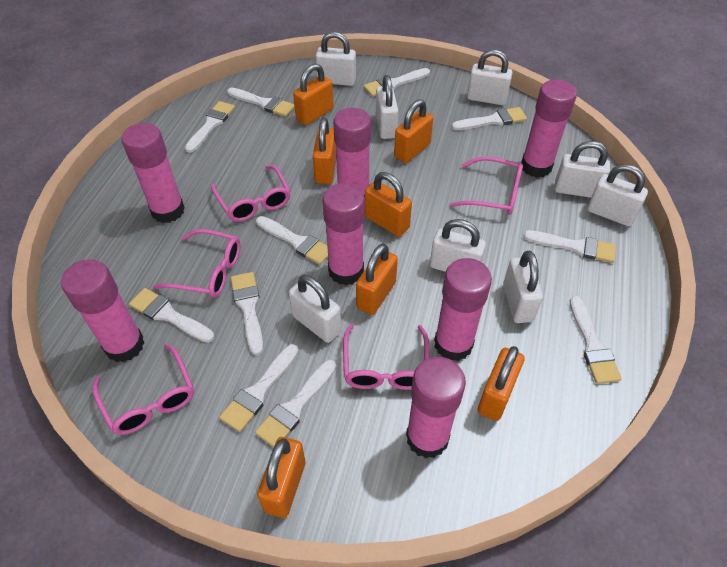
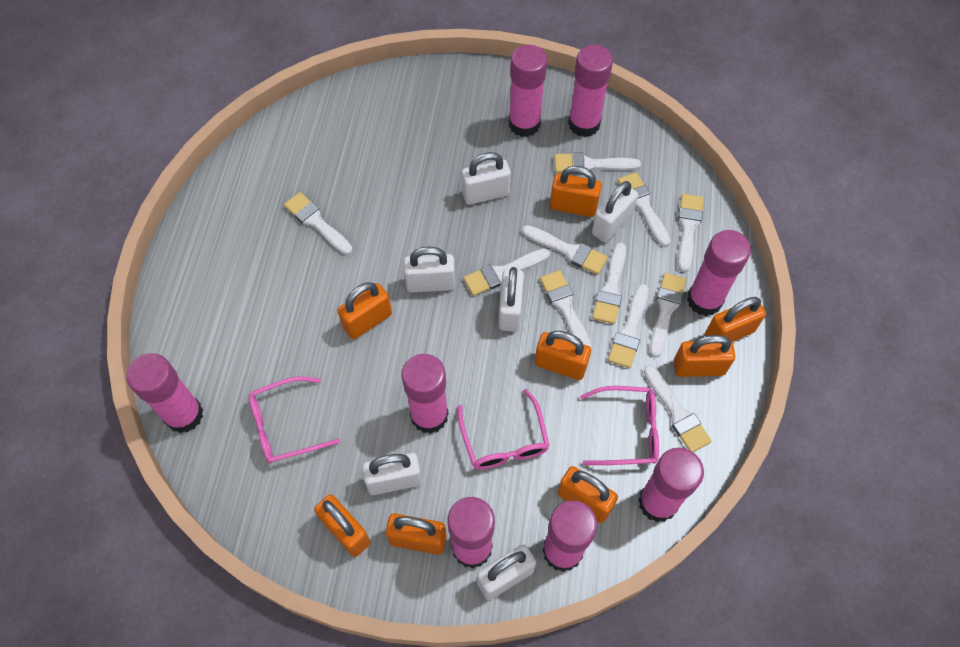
orange padlock: [257,437,305,518] [293,64,334,125] [313,118,336,184] [356,244,398,315] [365,172,412,237] [394,99,434,163] [478,346,524,421] = 7 -> [314,494,370,557] [337,282,392,339] [386,513,447,555] [535,331,591,380] [550,166,602,217] [558,466,618,523] [674,335,735,377] [705,297,766,342] = 8
pink glasses: [92,343,194,435] [153,229,240,298] [211,165,291,222] [343,324,429,390] [449,156,523,215] = 5 -> [249,376,340,464] [458,389,550,470] [580,386,659,465] = 3
pink glue stick: [61,259,145,362] [122,123,185,223] [322,183,365,285] [333,108,371,197] [406,357,466,458] [434,258,492,361] [521,79,577,178] = 7 -> [126,353,203,433] [401,354,448,434] [448,497,495,569] [509,45,547,137] [542,500,597,572] [568,45,613,137] [638,448,704,522] [687,230,751,316] = 8
white padlock: [289,275,342,343] [316,32,356,86] [376,75,399,139] [430,219,486,272] [467,49,513,105] [503,251,543,323] [555,141,610,198] [587,164,648,226] = 8 -> [362,453,422,495] [404,247,456,293] [462,152,511,205] [477,545,536,600] [499,267,524,332] [592,181,638,243] = 6

